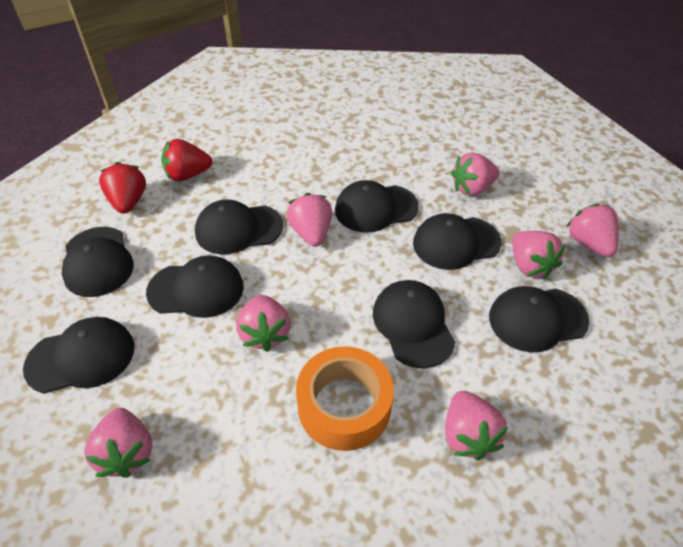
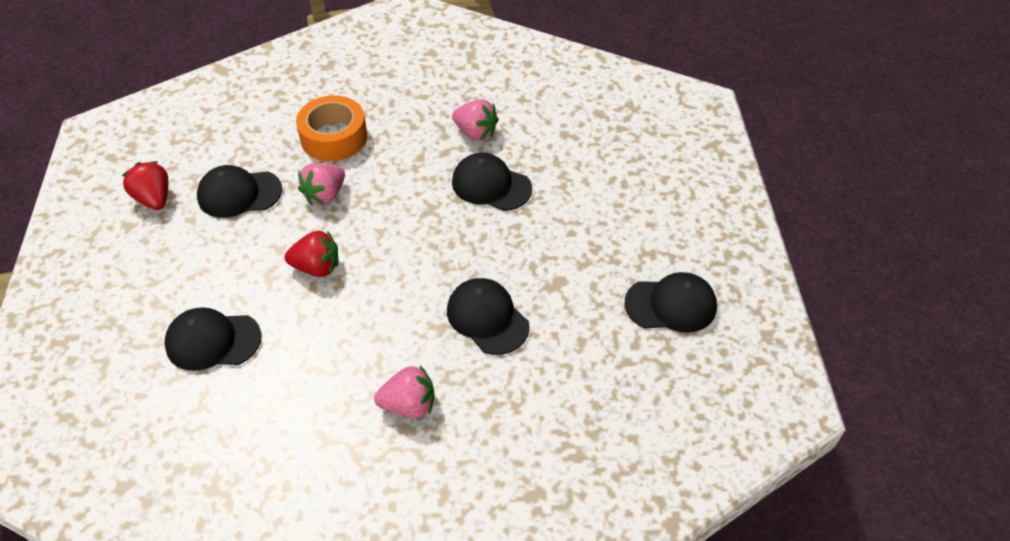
black cap: [23,317,134,394] [62,227,134,297] [146,255,244,318] [195,200,283,254] [335,180,419,233] [373,280,455,368] [413,213,502,270] [489,286,589,353] = 8 -> [164,307,261,371] [197,165,282,218] [447,278,530,355] [452,153,532,211] [625,272,717,333] = 5
pink strawberry: [84,408,152,478] [236,295,291,352] [287,193,332,247] [445,391,508,460] [451,152,500,196] [512,231,566,280] [566,203,619,257] = 7 -> [298,163,345,205] [374,365,435,418] [452,99,499,141] = 3

